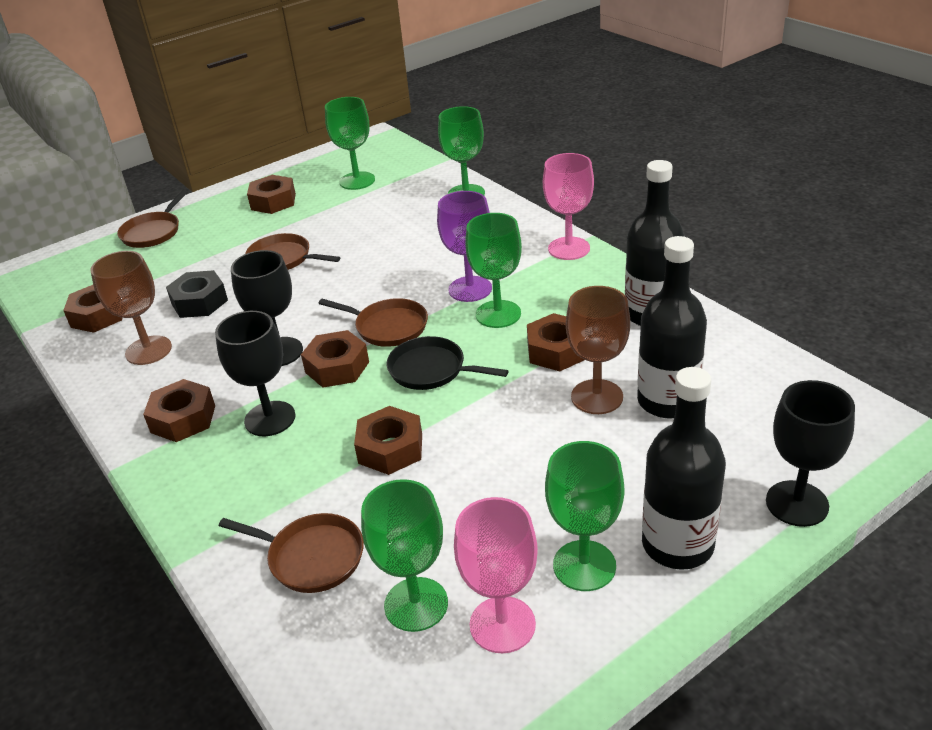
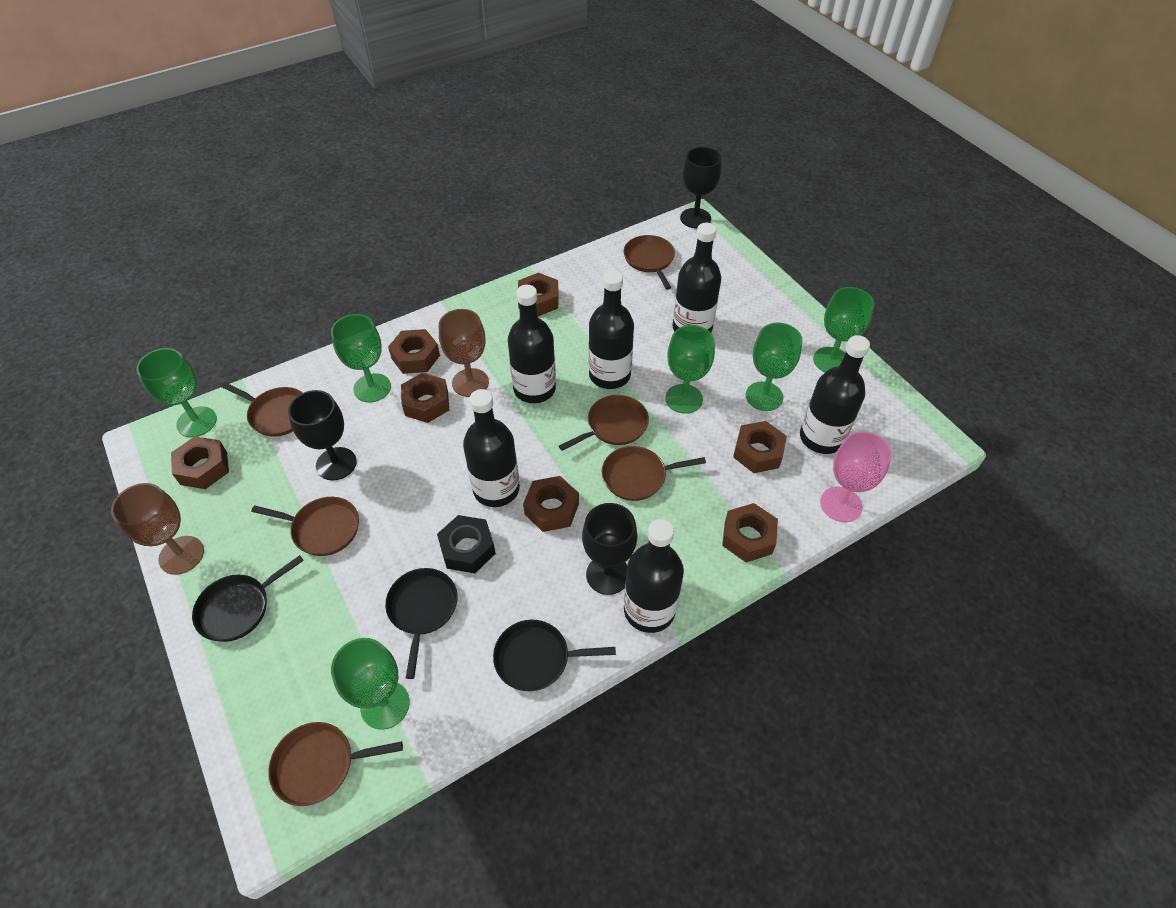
black bottle: [625,160,685,326] [637,236,707,419] [642,367,726,570] = 3 -> [463,389,520,507] [508,285,556,403] [589,270,634,389] [624,519,684,633] [672,223,721,332] [800,335,870,454] = 6
black pan: [387,336,508,390] = 1 -> [192,555,304,642] [385,568,458,679] [493,620,616,691] = 3
brown nut: [63,285,122,333] [143,379,215,442] [247,175,296,214] [301,330,369,388] [354,406,422,475] [527,313,584,371] = 6 -> [171,436,229,489] [388,329,440,374] [401,373,449,423] [518,273,559,317] [523,476,579,532] [722,503,778,562] [733,421,787,473] = 7
brown pan: [117,190,188,248] [219,513,364,593] [245,233,340,270] [318,298,428,347] = 4 -> [221,382,302,437] [251,497,359,556] [268,722,403,806] [559,395,649,451] [602,446,706,501] [623,235,675,290] = 6
green goblet: [325,97,375,190] [361,479,448,632] [438,106,485,195] [465,213,522,328] [545,441,624,591] = 5 -> [136,348,217,437] [331,314,391,402] [331,638,410,730] [665,325,715,414] [746,322,802,411] [813,287,874,372] = 6
pink goblet: [454,497,538,653] [543,153,594,260] = 2 -> [820,431,892,522] = 1
purple goblet: [437,191,492,302] = 1 -> none = 0

